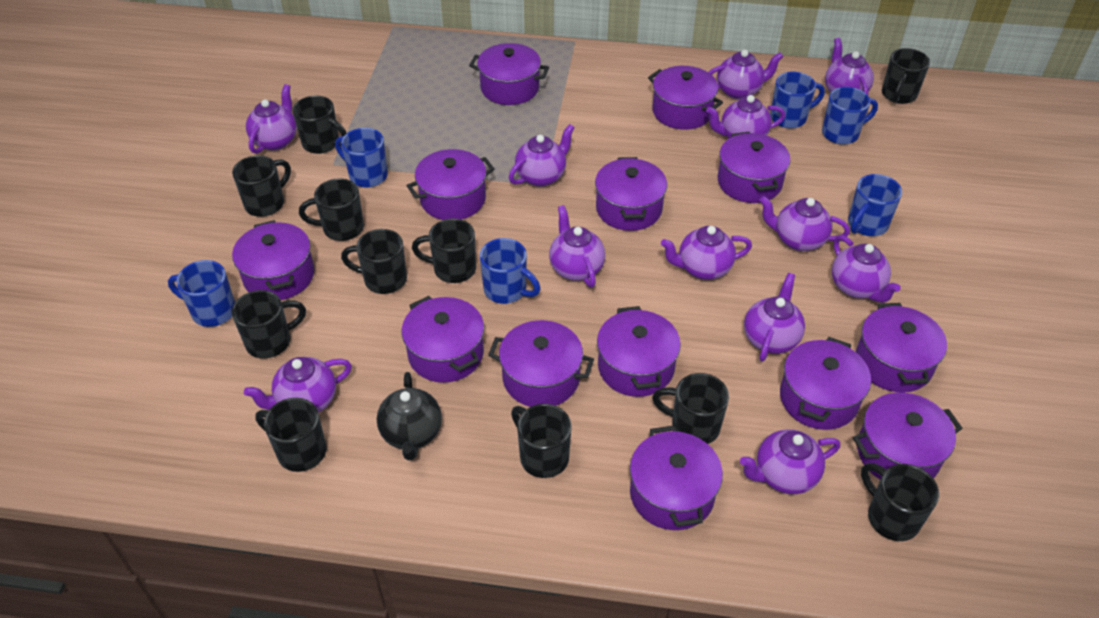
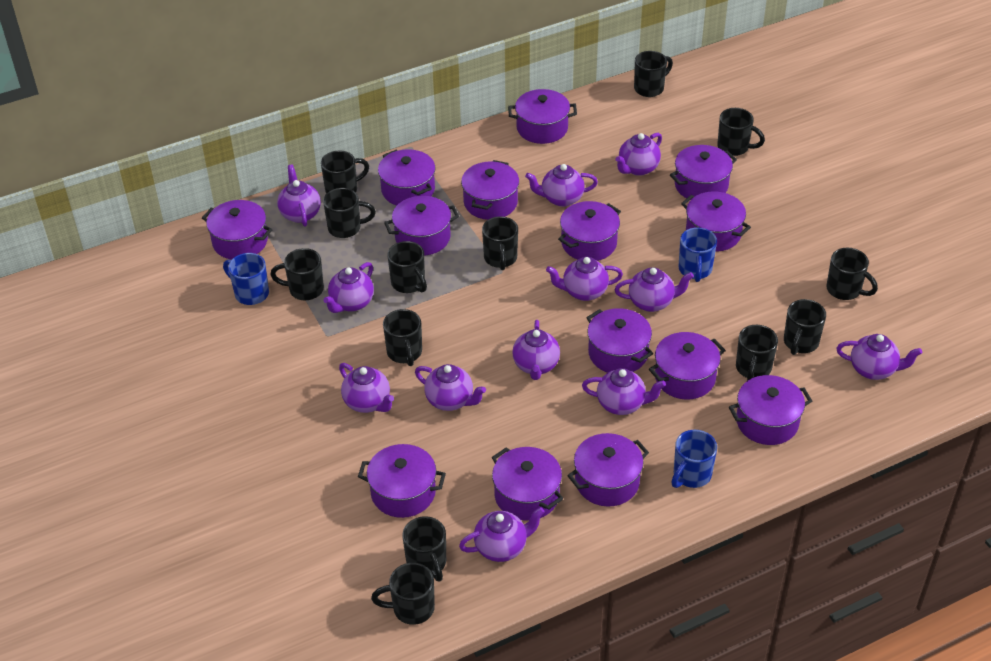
black mug: [232,155,291,217] [232,290,306,359] [255,398,327,472] [293,96,347,154] [299,178,364,241] [341,229,407,294] [412,219,476,283] [511,404,572,478] [652,373,729,444] [861,463,939,541] [882,48,930,104] = 11 -> [270,248,324,300] [321,151,369,194] [323,188,376,238] [371,563,435,625] [383,309,422,366] [387,241,427,293] [402,516,446,582] [482,216,518,270] [634,51,673,97] [717,108,765,156] [736,325,778,381] [784,299,826,355] [827,248,878,300] = 13
black teapot: [377,372,442,460] = 1 -> none = 0
blue mug: [168,260,235,327] [335,128,388,188] [480,238,540,304] [770,72,825,128] [822,87,878,144] [848,174,902,236] = 6 -> [223,253,269,305] [671,430,717,488] [678,227,717,282] = 3
purple pot: [232,220,314,300] [402,296,484,383] [407,149,495,220] [469,43,549,105] [488,320,594,407] [595,157,667,231] [597,306,681,397] [630,426,723,530] [648,66,723,130] [718,132,790,203] [780,337,871,430] [853,392,963,480] [856,303,947,392] = 13 -> [202,200,273,260] [358,444,446,518] [378,149,435,206] [384,196,459,256] [461,160,519,220] [492,447,563,521] [508,89,577,144] [558,201,621,261] [567,433,649,507] [586,308,653,373] [649,332,725,399] [670,145,737,198] [681,192,751,251] [729,375,812,445] = 14

